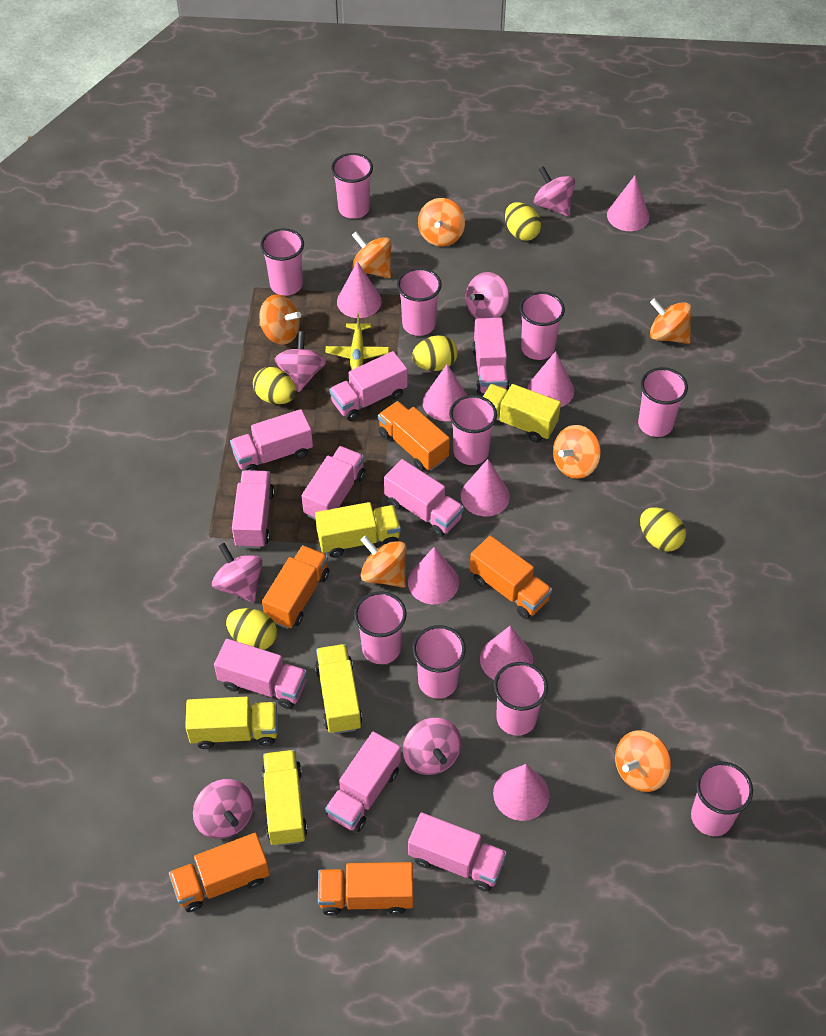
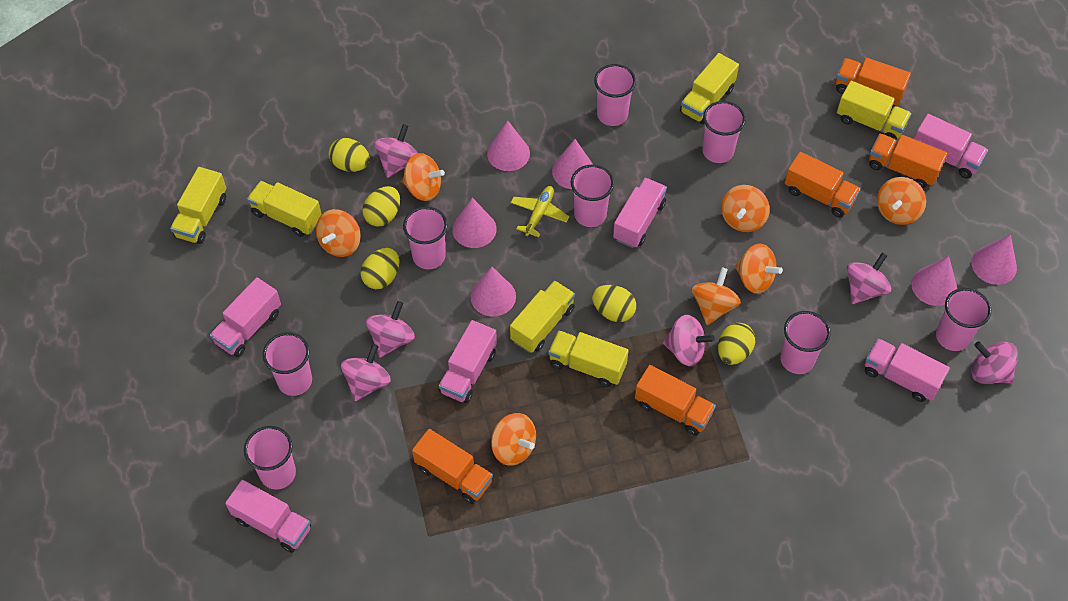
pink cone: [337,261,381,318] [408,547,459,604] [423,364,467,421] [461,459,510,516] [480,626,533,680] [493,764,550,821] [528,351,574,407] [607,176,650,231] = 8 -> [452,198,497,248] [471,267,516,316] [487,121,530,171] [552,139,593,189] [911,256,957,306] [971,234,1017,285] = 6
pink cup: [260,228,304,296] [331,153,373,219] [354,591,407,664] [397,268,442,336] [412,625,466,699] [449,395,497,465] [494,662,548,736] [520,292,565,360] [638,367,688,437] [691,762,753,836] = 10 -> [244,426,296,489] [263,332,312,396] [403,206,448,269] [571,164,614,227] [594,64,636,126] [702,101,746,163] [780,311,831,374] [936,288,991,351] = 8
pink truck: [214,639,307,709] [230,409,313,471] [232,470,275,549] [302,446,365,520] [325,732,401,832] [329,351,408,421] [384,459,464,537] [408,812,507,891] [472,318,509,394] = 9 -> [210,277,281,357] [225,480,311,553] [439,320,497,403] [613,178,667,248] [865,339,950,402] [914,114,988,178] = 6
yellow truck: [185,697,277,749] [262,750,308,846] [315,502,401,558] [315,644,362,734] [483,384,561,442] = 5 -> [170,167,226,244] [247,181,322,237] [510,280,575,353] [548,330,629,387] [680,53,739,124] [837,81,911,140] = 6

